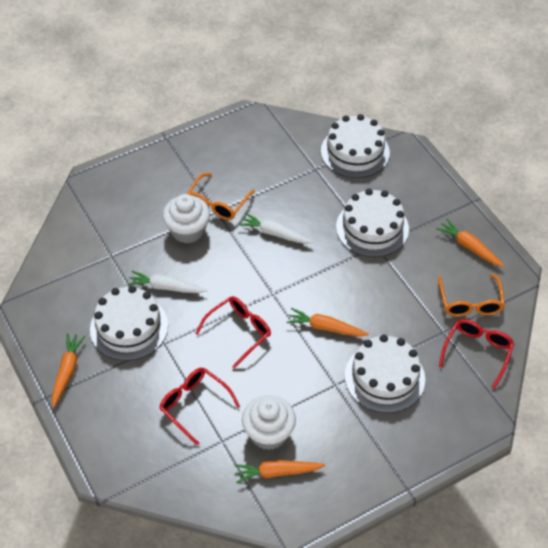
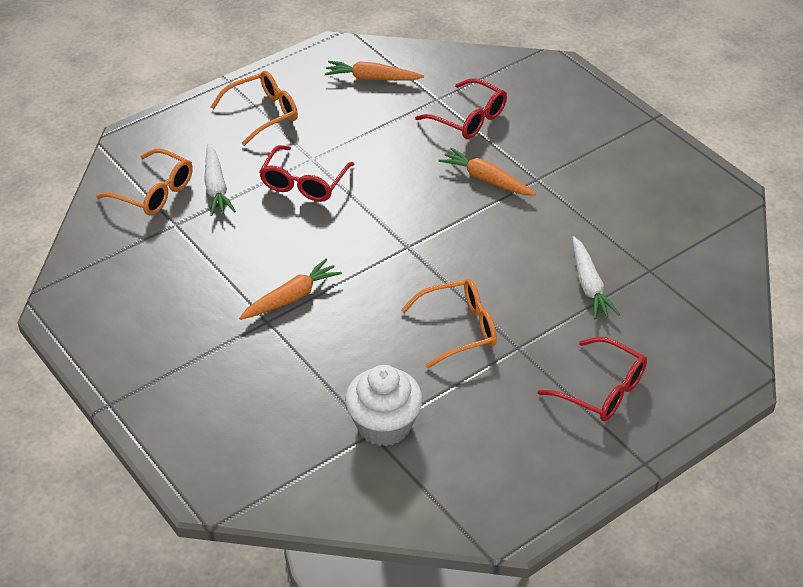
orange carrot: [52,333,86,407] [234,460,325,483] [286,308,369,337] [436,219,504,267] = 4 -> [239,259,342,320] [325,61,424,81] [438,148,536,195] = 3
orange glasses: [187,173,255,220] [438,274,505,317] = 2 -> [96,149,193,215] [211,71,298,146] [401,279,497,368] = 3
white cake: [90,286,168,361] [321,114,390,178] [336,189,409,257] [345,334,425,413] = 4 -> none = 0
white cupcake: [163,194,210,244] [242,395,296,450] = 2 -> [345,365,423,446] = 1

